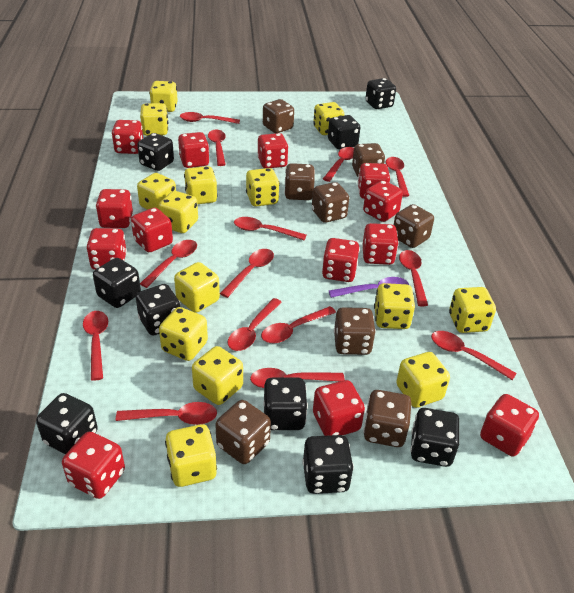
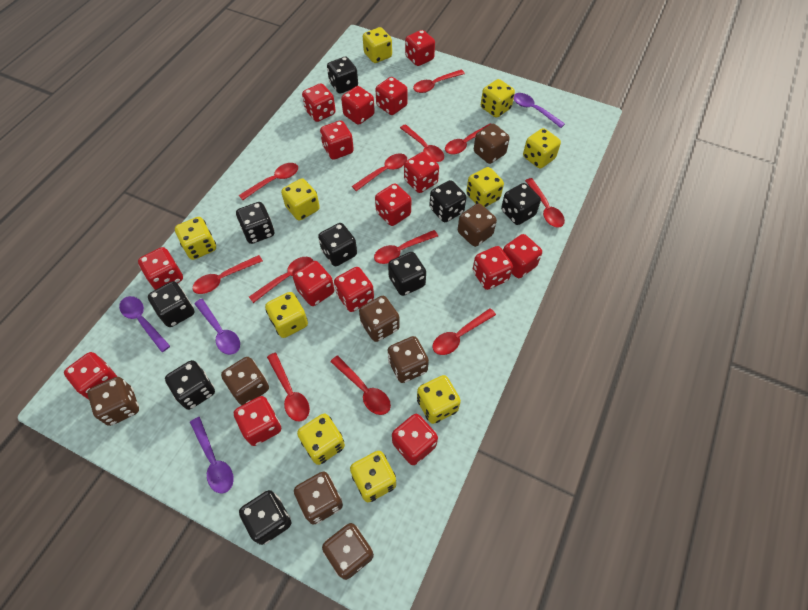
purple spoon: [329,277,409,298] = 1 -> [119,296,170,352] [190,417,234,493] [194,299,240,355] [514,93,565,128] = 4
red dice: [62,432,125,499] [86,228,127,270] [96,189,133,228] [111,120,143,154] [131,208,173,252] [178,132,210,168] [257,133,289,168] [313,380,365,436] [322,238,360,282] [357,163,390,199] [362,223,399,265] [363,180,403,222] [480,394,539,456] = 13 -> [64,352,118,400] [138,247,183,290] [234,396,281,446] [293,261,335,306] [302,83,336,122] [320,120,354,160] [334,267,374,312] [341,86,375,125] [375,77,408,115] [375,184,411,226] [392,414,438,465] [404,152,439,193] [405,30,435,66] [473,246,513,290] [503,234,542,278] = 15
red spoon: [83,311,108,381] [116,402,217,425] [140,240,197,288] [180,112,240,124] [208,129,226,166] [220,249,274,298] [228,298,282,351] [234,217,306,240] [250,368,345,388] [261,306,336,343] [323,147,354,182] [386,157,409,197] [399,250,428,307] [431,331,517,380] = 14 -> [192,255,263,294] [239,163,298,200] [249,257,313,303] [267,353,310,421] [330,355,391,415] [352,154,407,191] [374,230,438,264] [400,124,444,162] [413,70,465,93] [432,308,496,355] [445,123,491,155] [525,178,565,228] = 12
yellow dice: [137,173,176,210] [140,103,168,136] [149,81,178,112] [158,191,198,233] [159,307,208,361] [165,424,217,487] [174,262,220,312] [184,166,218,204] [192,346,243,405] [246,168,280,206] [313,102,344,135] [374,283,415,329] [396,352,450,408] [449,287,496,333] = 14 -> [175,217,216,260] [265,292,308,338] [281,178,320,221] [297,414,345,465] [350,451,396,502] [363,27,392,63] [417,375,461,424] [466,167,504,207] [481,79,515,118] [523,128,561,169] = 10

